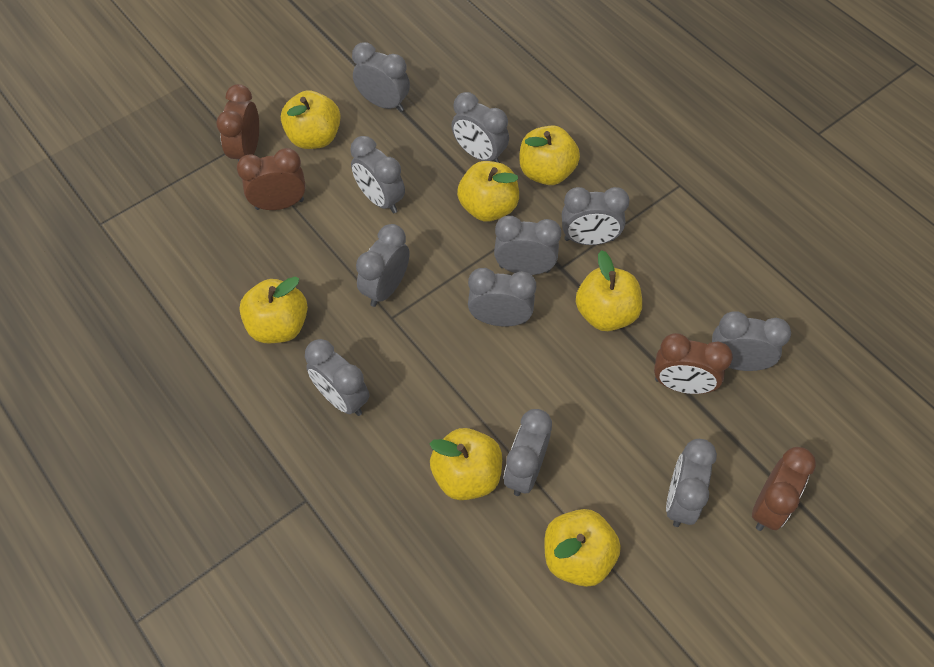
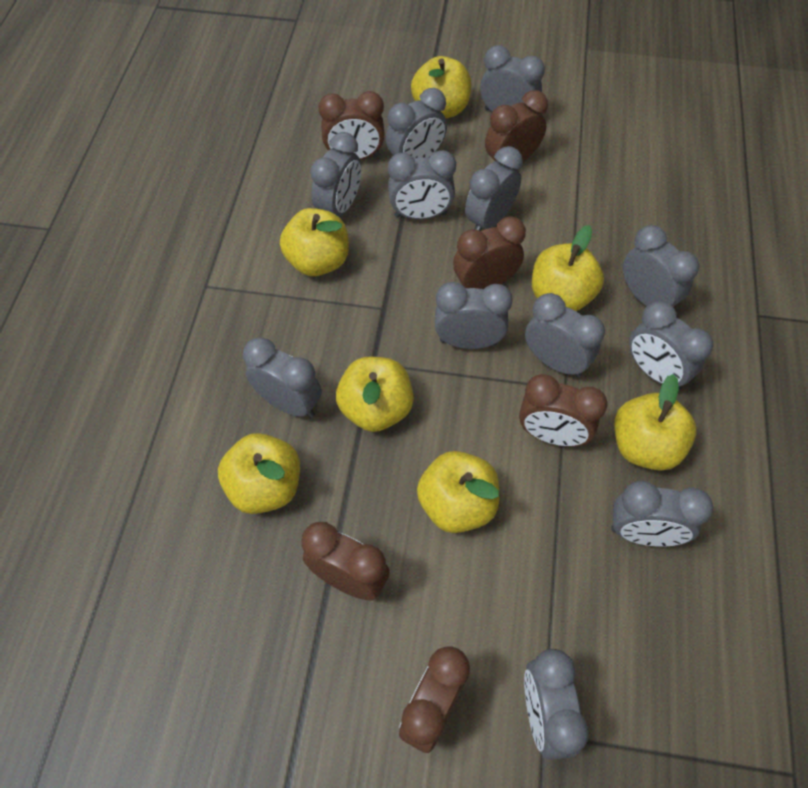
brown clock: [216,84,259,161] [237,148,306,210] [654,333,733,394] [752,447,816,531] = 4 -> [301,522,389,601] [318,91,385,160] [399,646,470,753] [453,216,526,289] [485,90,548,162] [519,374,608,447] = 6
grey clock: [305,339,370,416] [350,136,405,214] [352,42,410,112] [356,224,410,307] [452,92,509,163] [468,268,536,327] [494,216,561,275] [503,409,552,496] [562,187,630,245] [666,439,717,527] [712,311,791,371] = 11 -> [243,337,322,418] [310,132,361,217] [386,88,447,158] [388,150,456,220] [435,282,513,349] [465,146,523,231] [480,45,545,112] [524,649,589,760] [525,293,605,378] [611,481,713,547] [623,225,699,307] [629,301,713,391] = 12

